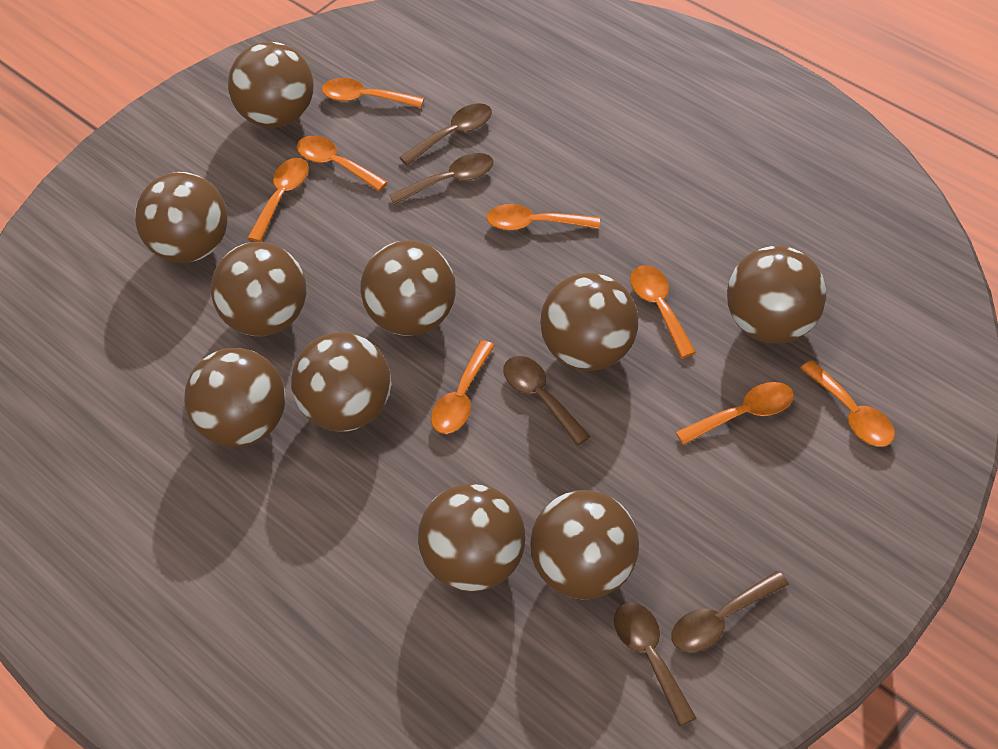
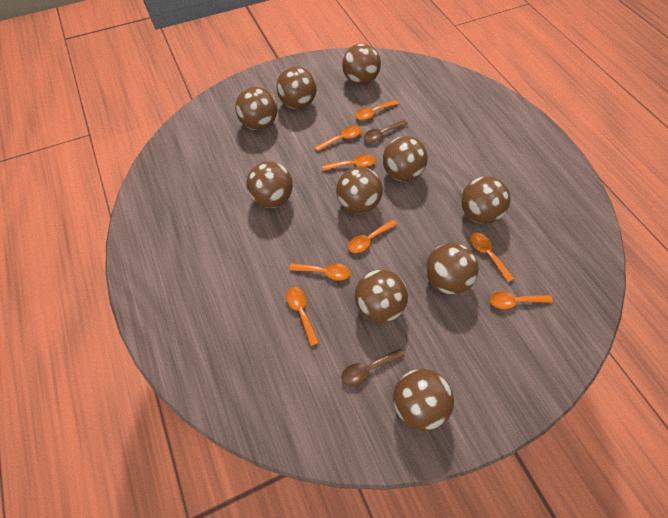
brown spoon: [389,153,494,205] [399,103,492,165] [503,356,591,445] [614,602,697,726] [671,571,789,652] = 5 -> [341,349,405,386] [364,120,408,142] = 2

